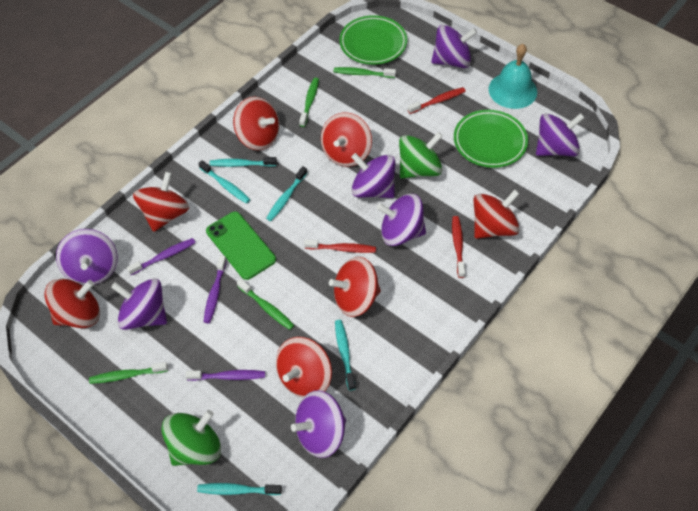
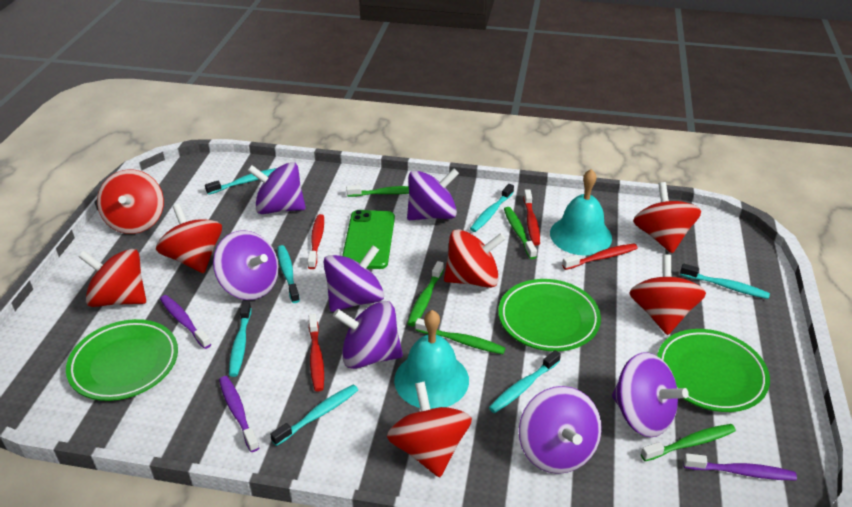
green plate: [339,15,407,65] [454,110,528,168] = 2 -> [66,319,178,401] [498,279,601,351] [657,329,770,412] = 3
green spinning top: [161,410,221,466] [399,132,443,178] = 2 -> none = 0
green toothbrush: [89,362,168,384] [237,279,294,330] [299,78,319,127] [334,67,396,78] = 4 -> [346,185,409,197] [407,261,444,327] [415,318,506,354] [504,207,537,259] [641,424,736,461] = 5
red toothbrush: [304,239,376,253] [408,87,466,114] [452,216,465,278] = 3 -> [308,214,324,269] [309,314,324,392] [523,189,540,246] [562,243,638,270] = 4
turquoise bell: [489,44,537,109] = 1 -> [394,310,469,409] [550,169,612,256] = 2
turquoise toothbrush: [197,483,282,495] [198,160,250,204] [210,157,277,167] [266,166,307,221] [335,320,356,391] = 5 -> [205,168,277,195] [229,301,251,377] [270,385,358,446] [277,245,300,303] [470,184,514,232] [489,350,561,413] [680,264,770,299] = 7

